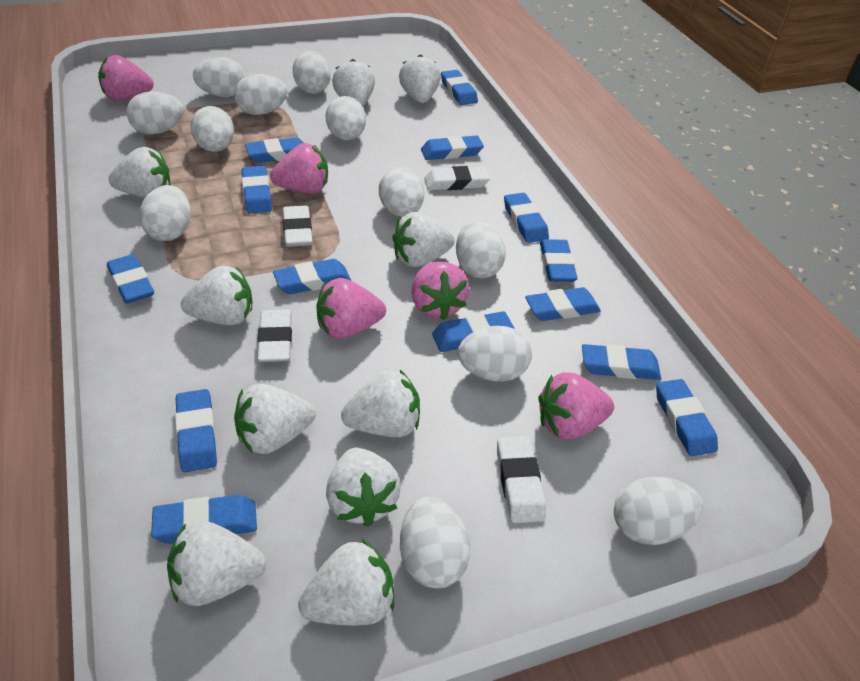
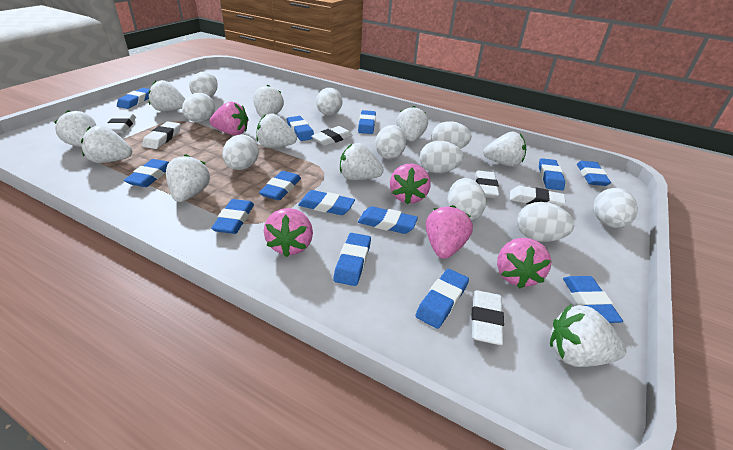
blue eraser: [107,254,154,303] [151,495,257,544] [175,389,217,472] [242,166,272,214] [245,137,304,163] [273,259,351,294] [421,136,484,160] [432,311,514,352] [441,70,478,105] [504,193,549,243] [525,287,601,321] [540,239,578,282] [582,344,661,380] [656,379,718,456] = 14 -> [117,88,150,109] [124,159,169,187] [211,199,254,234] [259,171,301,200] [287,116,314,141] [298,190,355,215] [333,233,371,286] [358,110,376,134] [358,206,418,234] [415,269,469,329] [539,158,565,191] [563,276,623,323] [577,161,611,186] = 13
white egg: [126,91,184,134] [139,185,191,241] [190,106,234,152] [193,57,245,97] [234,74,287,115] [293,51,331,94] [326,96,366,140] [379,167,424,217] [400,497,470,588] [456,221,506,278] [458,326,532,382] [614,477,703,545] = 12 -> [182,93,215,122] [189,72,218,97] [222,135,259,170] [316,88,342,115] [375,125,406,159] [420,141,463,173] [431,121,472,149] [447,178,486,220] [517,202,575,242] [594,188,638,228] = 10
white eraser: [257,310,292,362] [283,206,312,247] [424,166,490,190] [497,436,546,523] = 4 -> [107,113,136,133] [142,121,181,149] [311,126,353,146] [471,290,504,345] [475,170,499,198] [510,186,566,207] = 6

